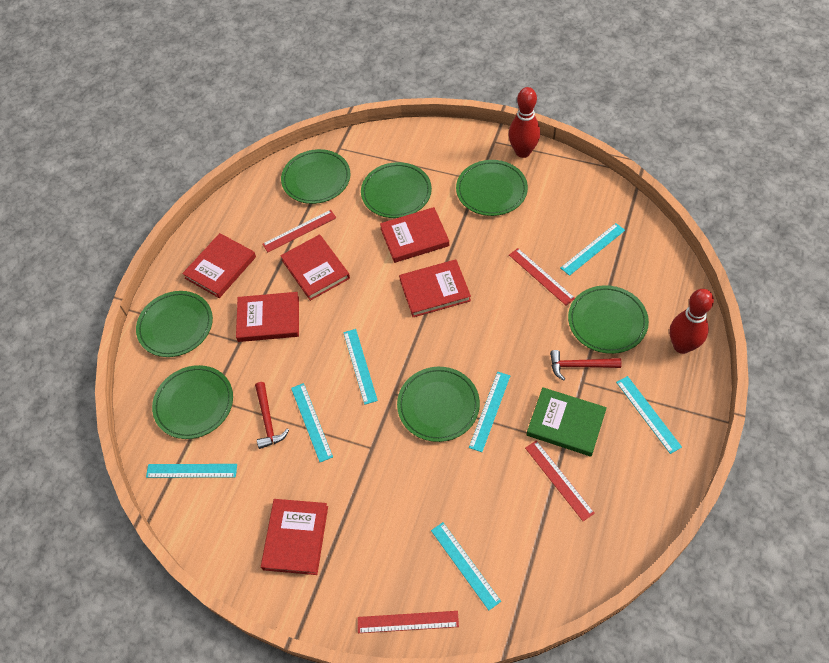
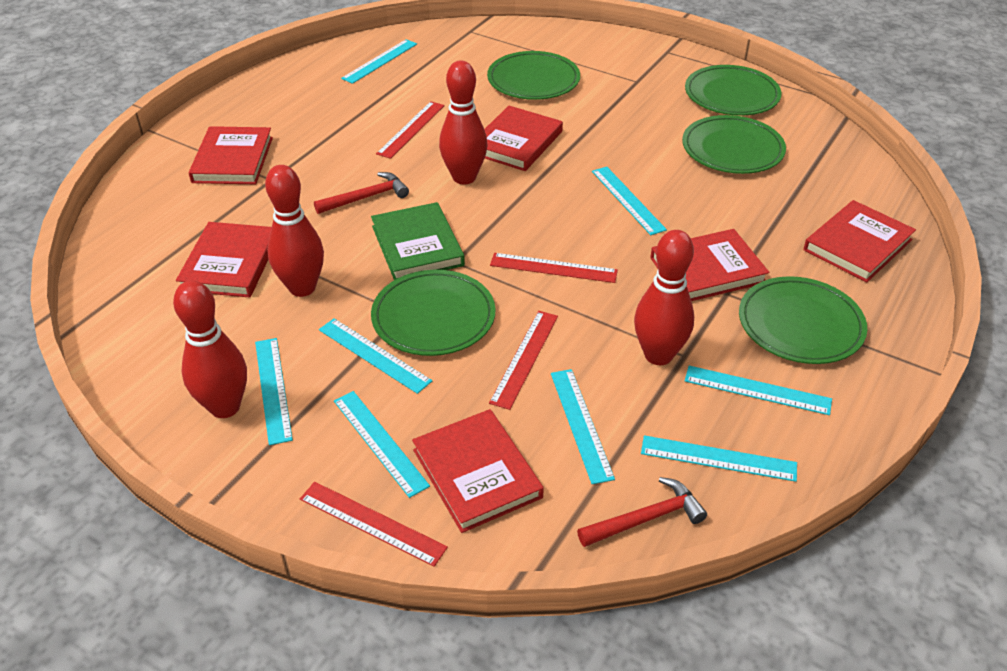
green plate: [136,291,213,357] [152,365,233,439] [281,149,350,204] [361,162,432,218] [397,367,480,442] [456,160,528,216] [568,285,649,354] = 7 -> [371,270,495,356] [487,51,580,100] [682,115,786,174] [685,65,782,116] [739,276,867,364] = 5
red bowling pin: [508,87,540,158] [670,289,714,354] = 2 -> [173,280,247,418] [265,165,324,297] [439,60,487,185] [634,230,694,365] = 4
turquoise ruler: [146,464,237,478] [291,383,333,462] [343,329,378,405] [431,522,501,610] [469,372,510,452] [561,223,625,276] [616,376,682,454] = 7 -> [255,338,293,445] [319,318,432,394] [334,391,430,498] [341,39,417,84] [551,369,615,484] [592,167,667,235] [641,435,797,482] [685,366,832,415] = 8

